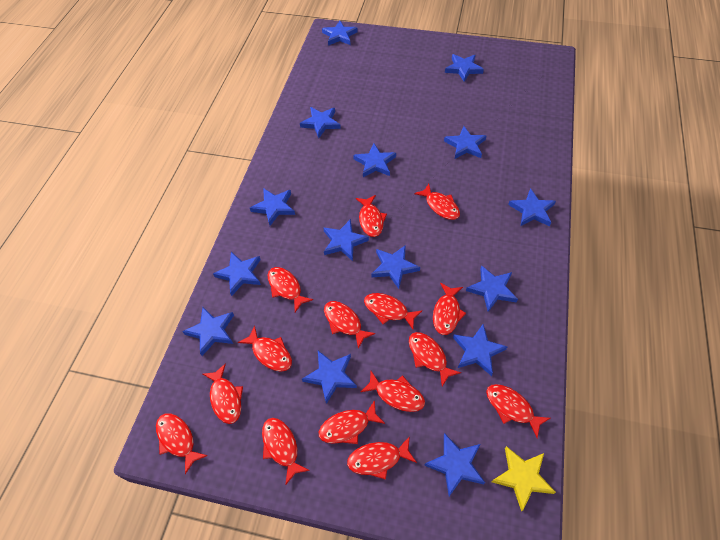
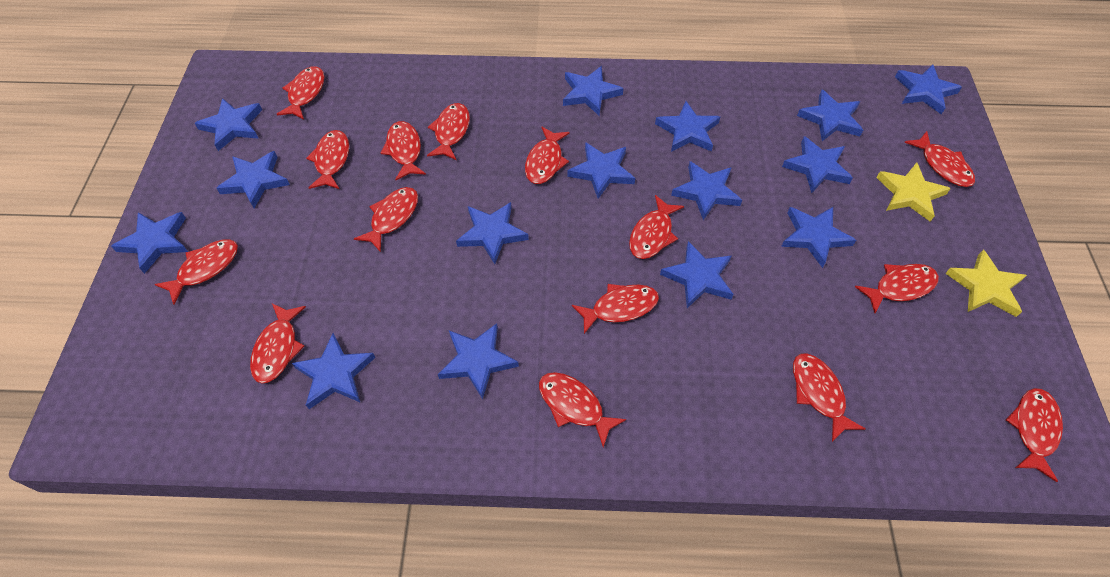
yellow star: [492,446,556,512] = 1 -> [876,162,951,222] [945,250,1027,317] = 2

